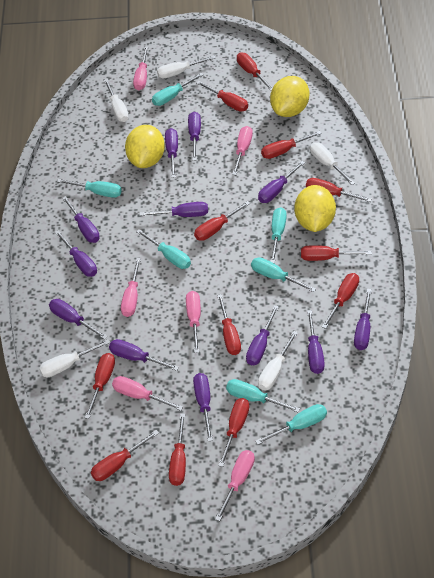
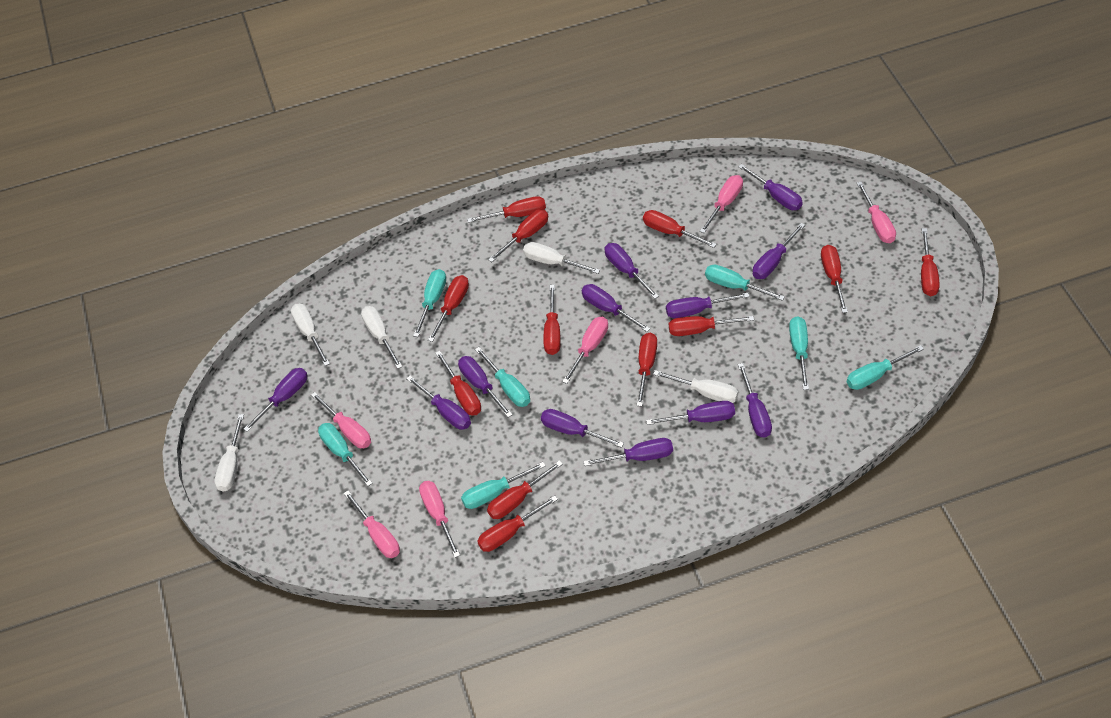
yellow lemon: [125,125,165,168] [270,76,309,117] [294,185,336,232] = 3 -> none = 0

